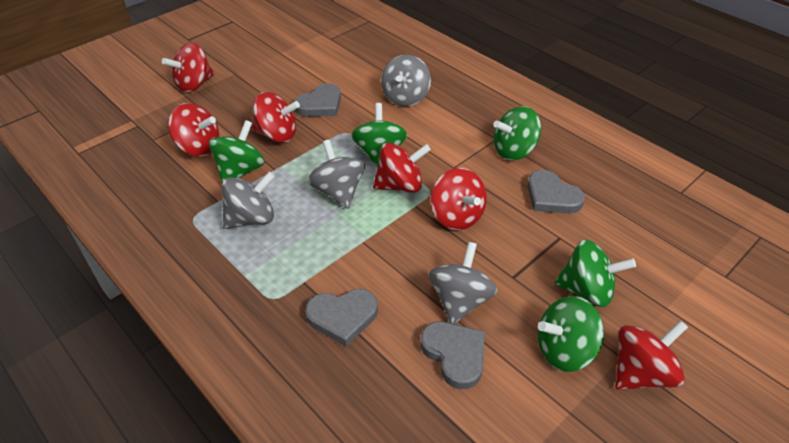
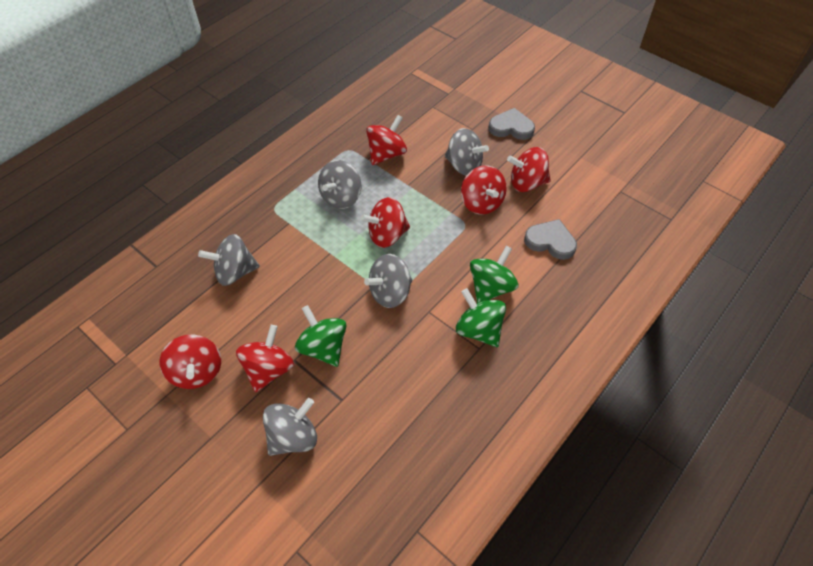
green spinning top: [209,120,265,183] [351,103,407,168] [493,106,541,161] [538,296,604,372] [554,239,636,307] = 5 -> [295,305,347,367] [456,288,506,347] [470,246,518,303] = 3
grey heart: [294,83,341,117] [305,289,378,347] [421,322,485,389] [528,170,585,214] = 4 -> [489,108,535,140] [524,219,577,260] = 2
grey spinning top: [222,172,275,229] [308,140,365,209] [381,55,431,107] [429,242,497,324] = 4 -> [198,234,260,286] [263,398,317,456] [318,160,361,209] [364,254,412,308] [445,128,489,175] = 5

